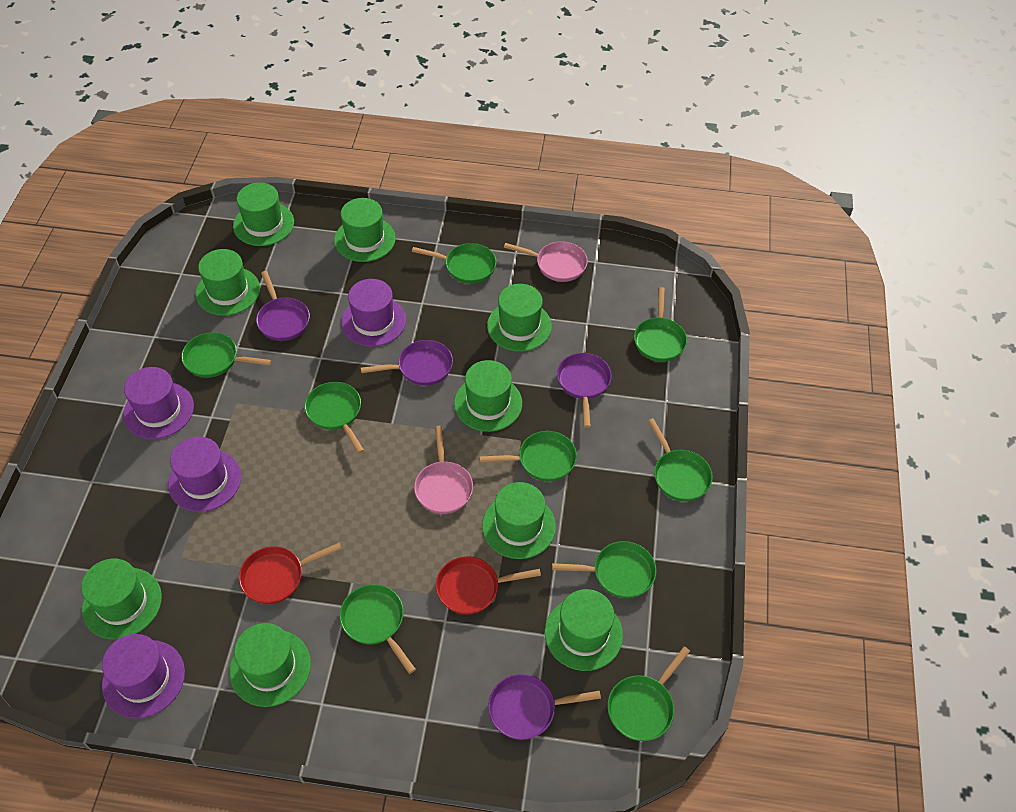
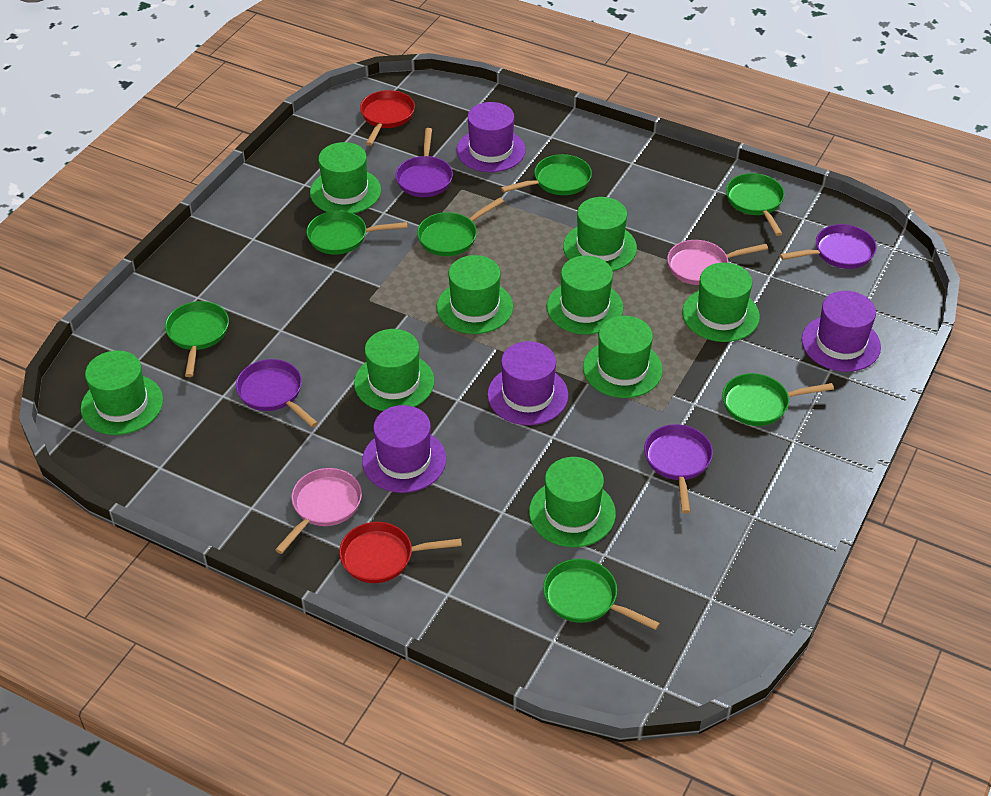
green pan: [181,332,271,378] [305,382,364,454] [340,584,416,674] [412,243,496,284] [479,431,577,481] [552,541,656,598] [607,646,690,741] [634,287,687,362] [648,418,713,501] = 9 -> [165,301,229,377] [306,211,408,255] [417,197,504,256] [501,154,592,195] [543,559,660,630] [722,373,834,426] [726,173,785,236] = 7

